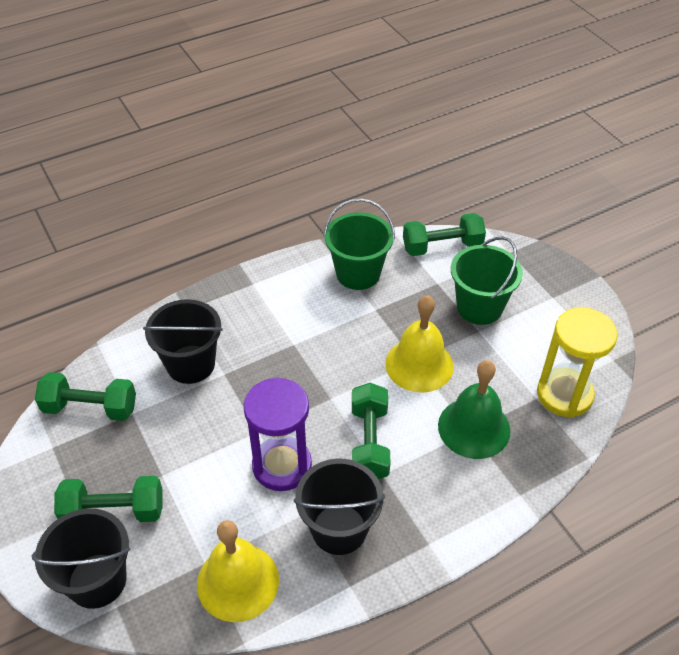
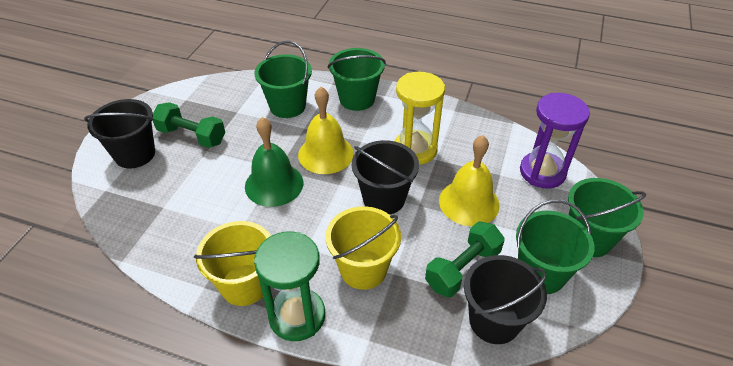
green bucket: [324,199,395,290] [451,236,523,325] = 2 -> [254,41,312,118] [328,48,386,111] [516,200,595,294] [568,178,646,257] = 4
green dumbbell: [35,372,136,421] [54,476,163,522] [352,383,391,479] [403,213,486,256] = 4 -> [153,102,225,148] [425,221,505,297] = 2
green hourglass: none = 0 -> [254,231,325,341] = 1
yellow bucket: none = 0 -> [194,221,271,306] [326,206,401,290] = 2

